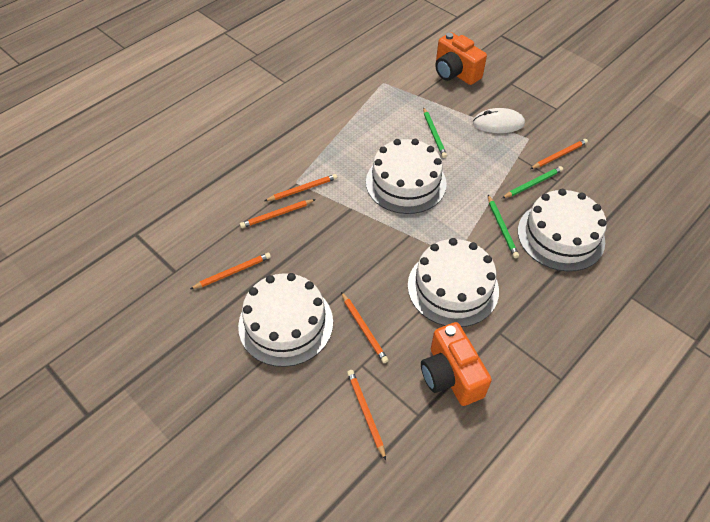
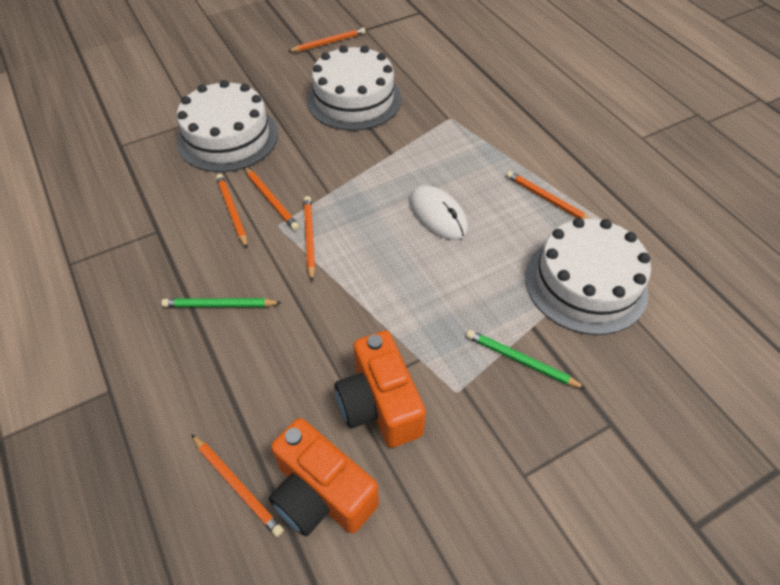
green pencil: [423,107,447,158] [488,195,519,258] [502,166,563,198] = 3 -> [161,298,282,307] [466,330,586,389] = 2
white cake: [238,273,333,367] [366,139,447,214] [408,238,499,327] [518,189,607,272] = 4 -> [177,80,278,172] [307,45,402,131] [525,218,651,335] = 3

